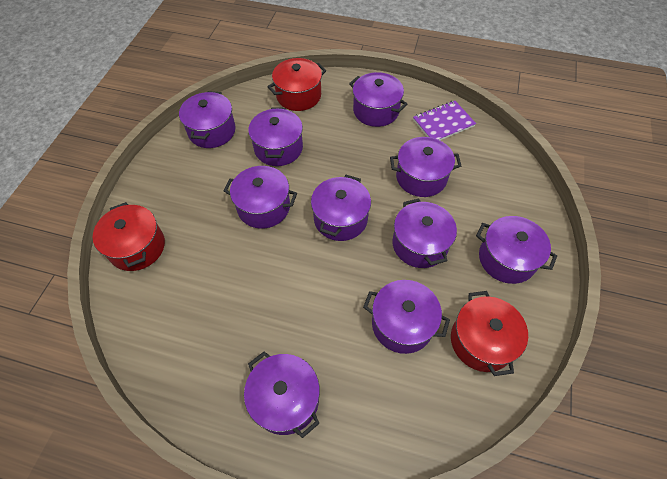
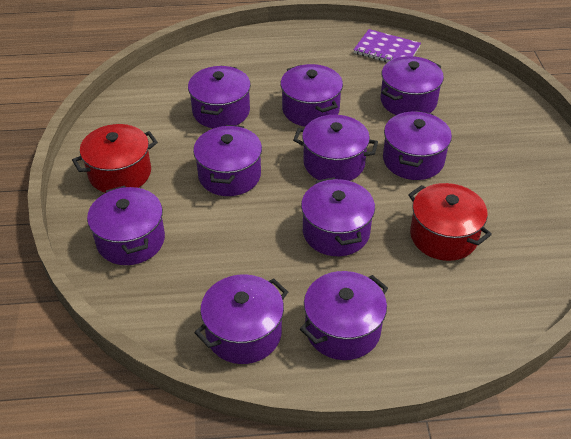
red pot: [93,202,165,271] [267,58,327,111] [451,291,528,376] = 3 -> [72,124,158,193] [408,183,492,261] = 2

